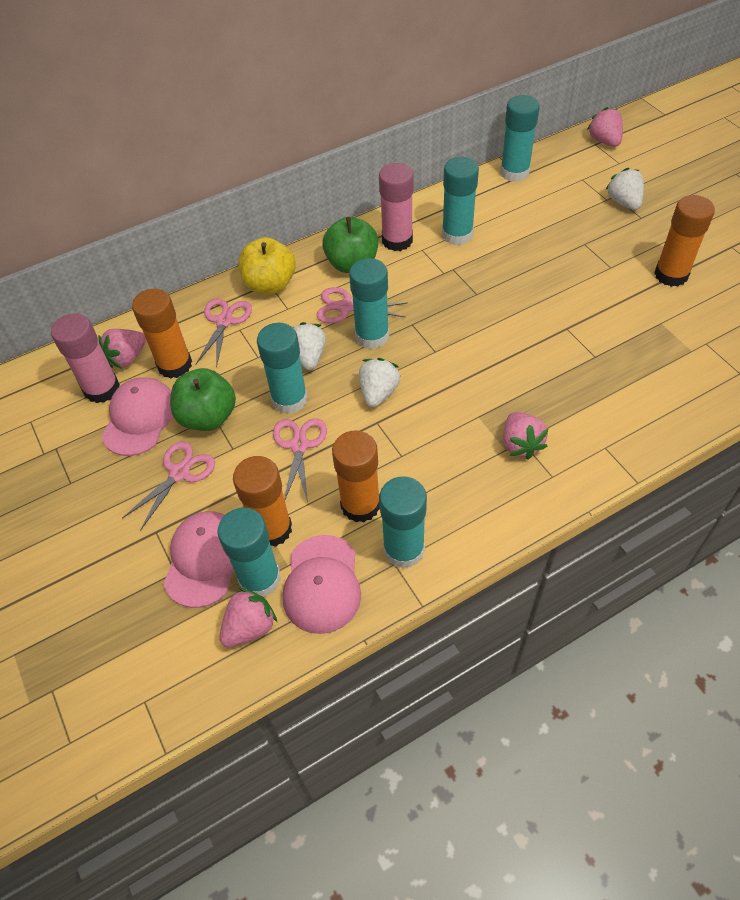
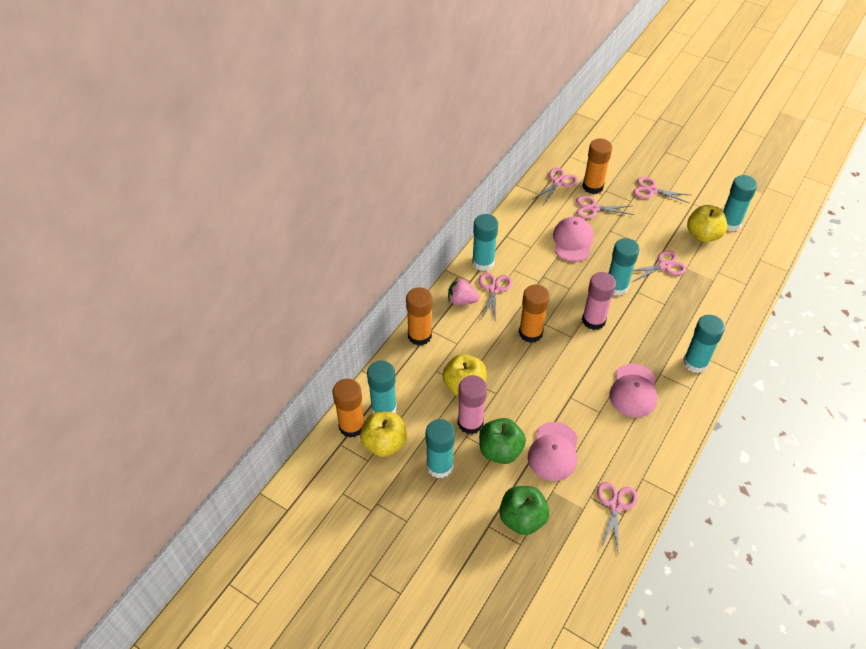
pink scissors: [122,441,215,531] [195,298,252,368] [273,419,327,503] [316,287,407,324] = 4 -> [479,273,512,323] [532,168,578,205] [576,196,634,219] [597,482,638,550] [632,250,686,282] [633,177,690,203] = 6
pink strawberry: [98,329,146,369] [219,588,277,647] [503,412,548,459] [587,107,623,147] = 4 -> [448,277,480,305] = 1
white strawberry: [292,322,326,370] [359,358,400,407] [605,168,644,210] = 3 -> none = 0
yellow apple: [238,237,296,294] = 1 -> [360,412,407,457] [442,354,486,397] [687,205,727,242] = 3

